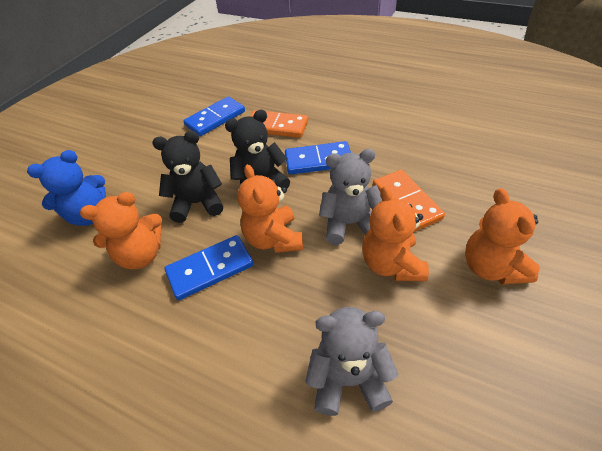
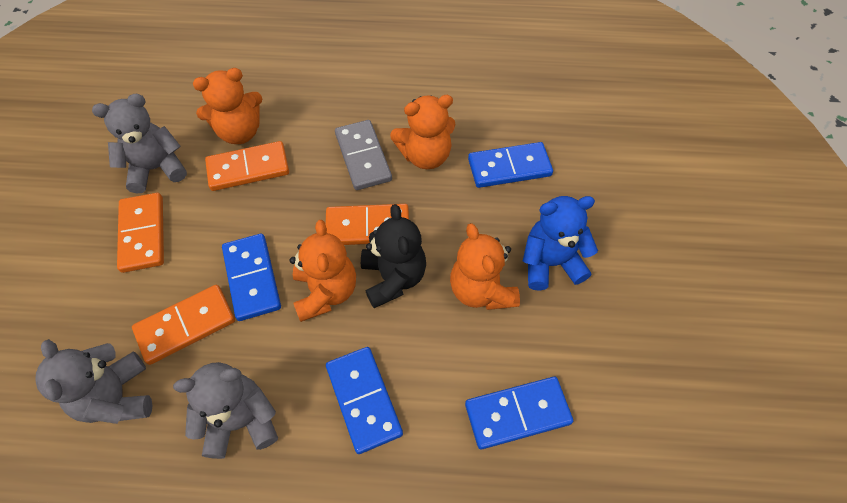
black teddy bear: [152,131,223,223] [225,110,290,189] = 2 -> [361,204,426,308] = 1
blue domino: [165,235,253,300] [183,97,245,136] [285,141,351,175] = 3 -> [222,234,281,321] [326,347,403,454] [465,377,573,449] [468,142,553,188] = 4
grey domino: none = 0 -> [335,120,392,190] = 1
grey teddy bear: [306,307,398,416] [319,149,383,245] = 2 -> [35,339,152,424] [92,94,187,194] [173,362,278,459] = 3
orange domino: [250,110,308,138] [373,170,445,232] = 2 -> [117,193,164,273] [132,285,235,365] [205,141,289,191] [325,204,409,245] = 4

